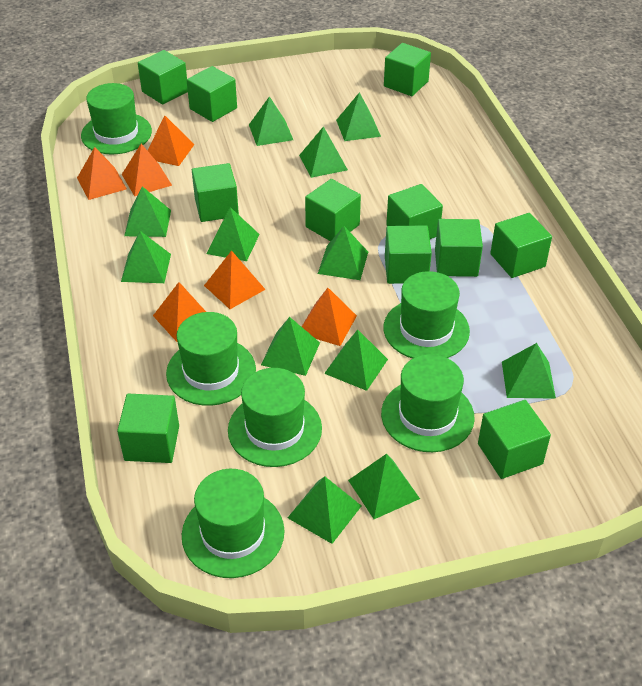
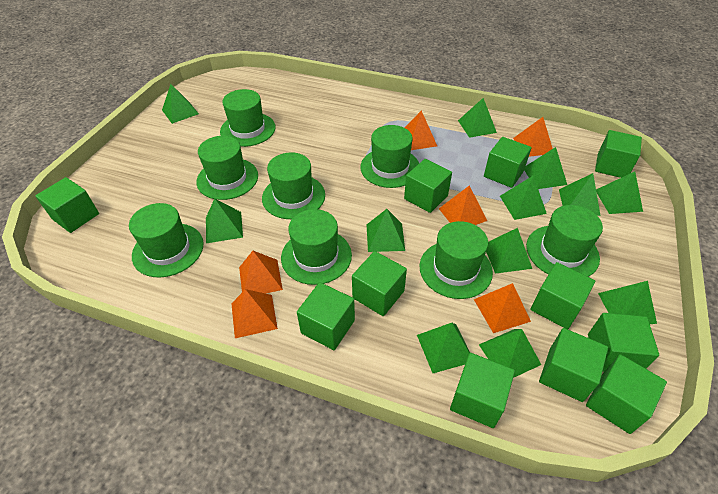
green hat: [81,83,152,155] [166,312,256,406] [182,469,285,578] [228,368,322,467] [381,354,475,452] [384,271,470,359] = 6 -> [129,203,204,277] [196,136,258,200] [220,89,275,147] [262,152,325,219] [281,209,352,285] [360,125,419,188] [420,221,493,299] [526,205,603,277] = 8

